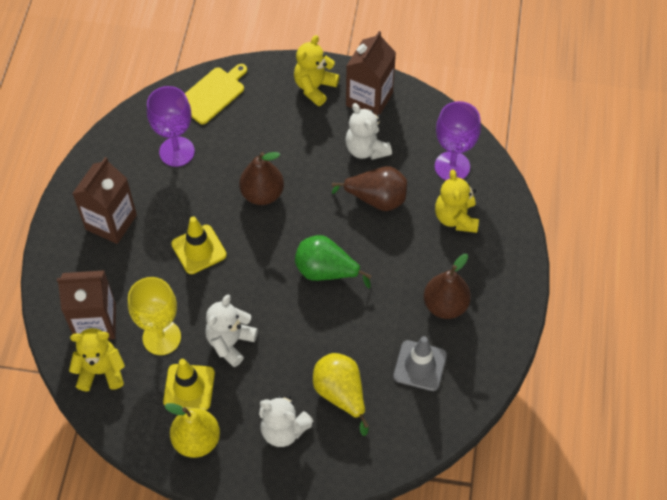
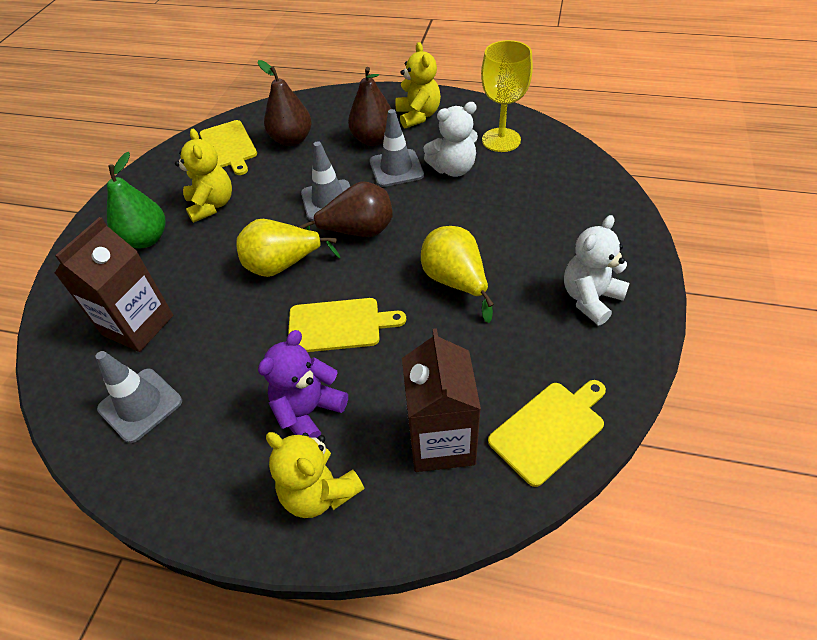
brown carton: [57,270,116,340] [72,157,137,244] [346,31,396,115] = 3 -> [55,217,173,352] [402,328,481,472] = 2
grey traffic cone: [393,336,447,391] = 1 -> [96,351,182,443] [301,141,350,221] [370,109,424,187] = 3
purple goblet: [147,86,195,167] [435,101,481,180] = 2 -> none = 0
purple teddy bear: none = 0 -> [258,330,348,438] = 1
white teddy bear: [205,294,258,367] [259,395,314,447] [345,103,392,160] = 3 -> [423,102,478,177] [564,215,629,325] = 2
yellow cutting board: [185,64,247,124] = 1 -> [200,120,257,175] [288,298,406,352] [488,380,606,487] = 3
yellow traffic cone: [163,359,215,410] [171,217,227,274] = 2 -> none = 0

